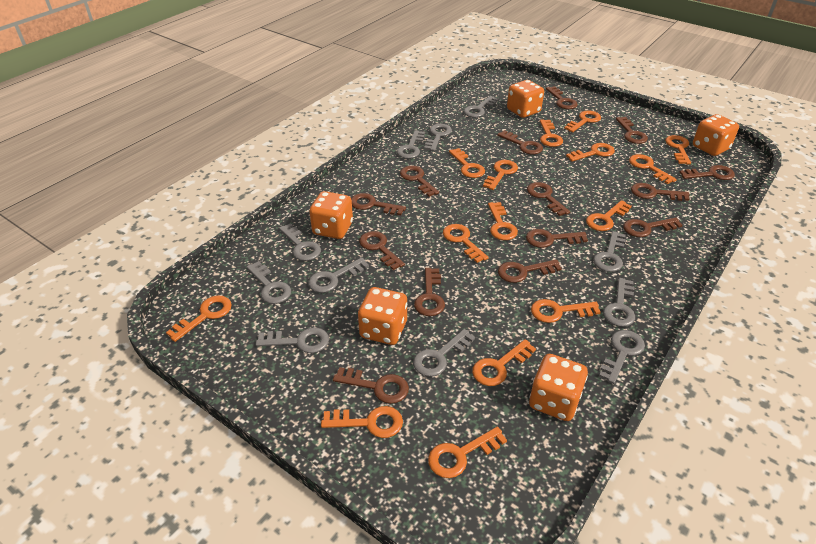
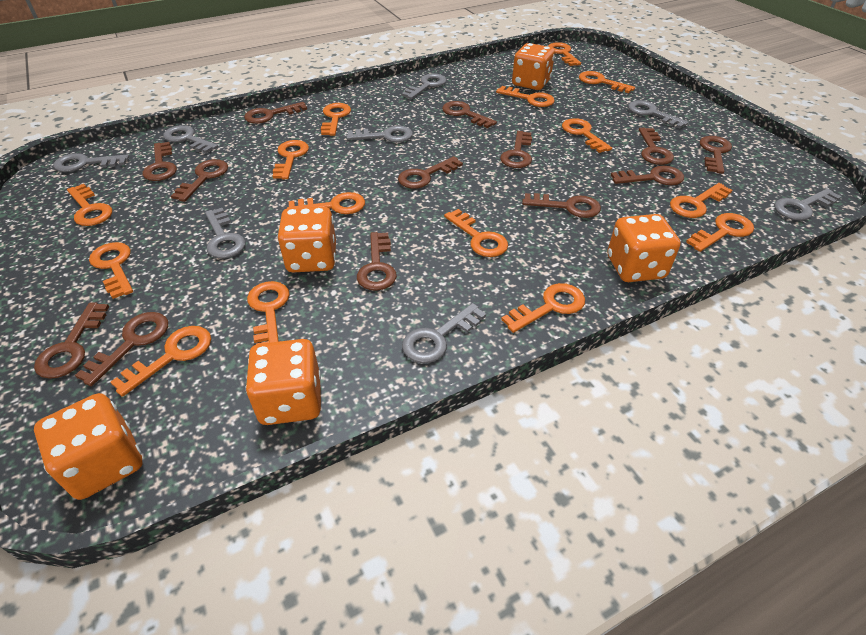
brown key: [333,367,409,404] [351,193,406,215] [359,231,405,270] [400,166,439,197] [414,268,445,316] [497,130,543,154] [498,259,562,283] [526,229,588,248] [527,182,570,216] [546,86,578,109] [616,117,648,144] [623,217,683,237] [631,183,690,201] [679,165,735,180] = 14 -> [34,302,109,379] [75,312,168,386] [143,142,177,181] [171,159,228,202] [244,102,307,124] [357,232,397,291] [398,156,463,189] [442,101,497,128] [500,131,532,168] [522,193,601,218] [611,166,684,185] [639,128,674,165] [700,136,732,174] = 13
grey key: [247,261,291,304] [256,327,329,353] [279,223,321,261] [308,257,369,293] [397,130,425,159] [413,329,475,377] [424,124,452,151] [463,96,498,118] [593,231,626,272] [599,330,645,384] [603,278,635,327] = 11 -> [53,153,129,172] [163,125,218,153] [205,208,246,258] [346,126,413,142] [402,74,446,99] [402,303,486,363] [628,100,689,128] [774,188,841,221] = 8

